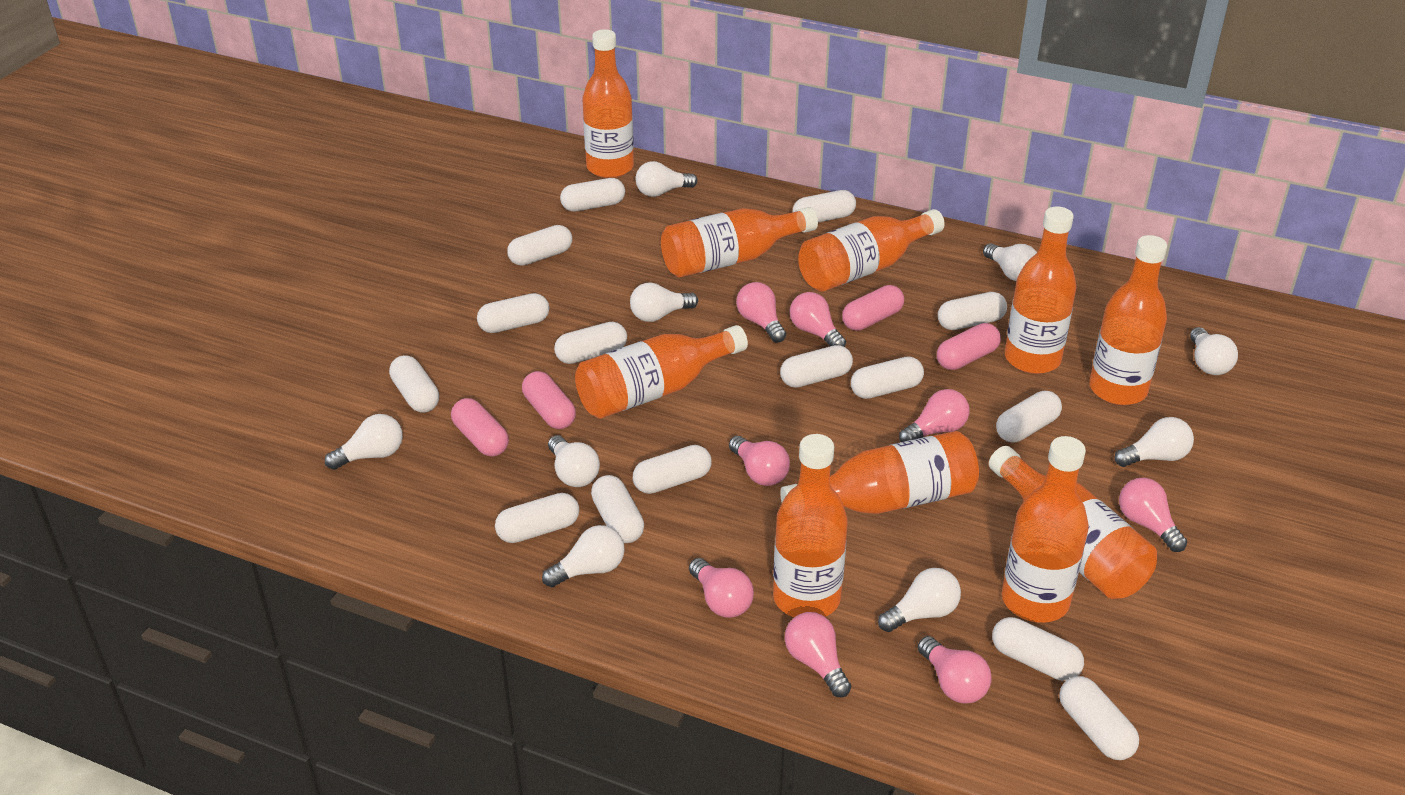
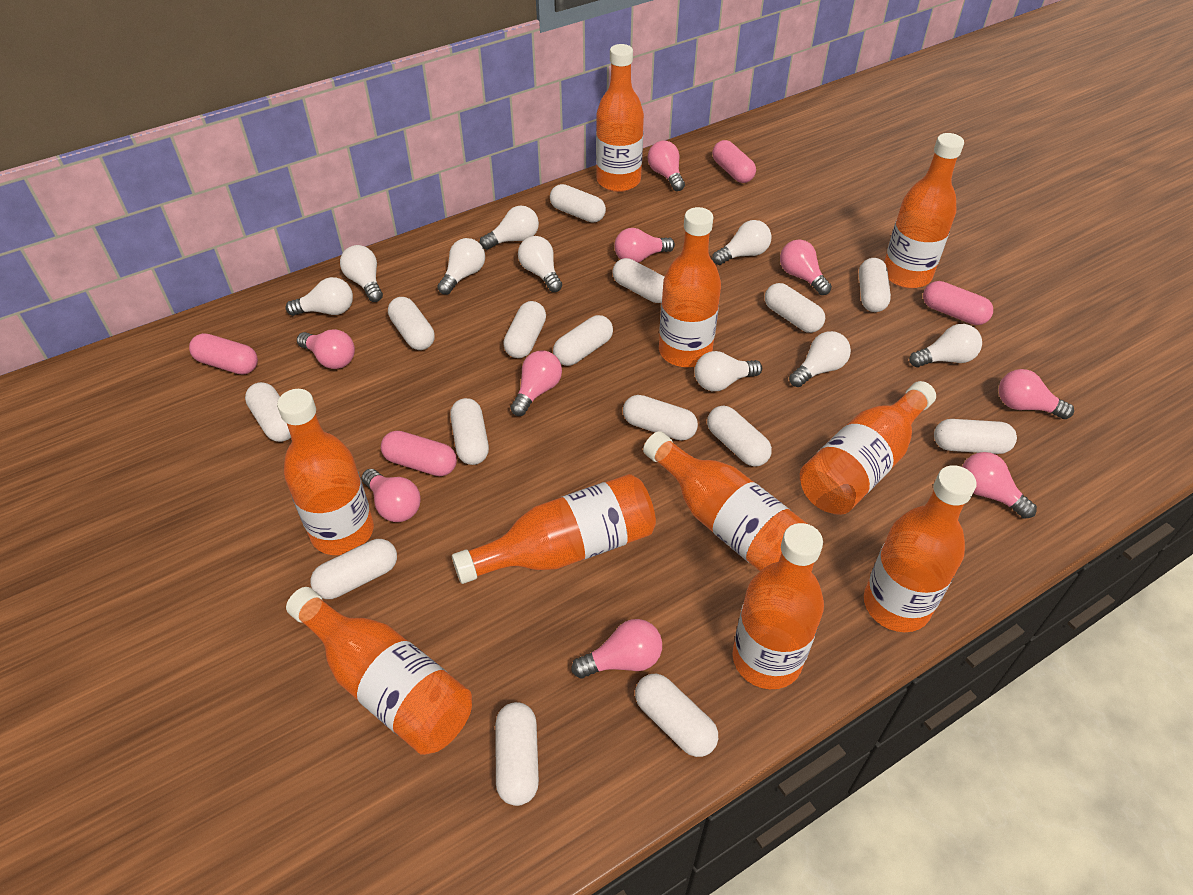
pink light bulb: [689,558,754,618] [729,436,790,486] [736,282,786,343] [785,612,851,697] [790,292,846,347] [899,389,969,442] [918,636,992,704] [1119,478,1187,552] = 8 -> [297,329,355,369] [362,469,421,522] [510,351,562,416] [571,619,662,679] [614,228,675,263] [648,140,685,191] [780,239,832,295] [962,452,1037,519] [999,369,1074,419] = 9

